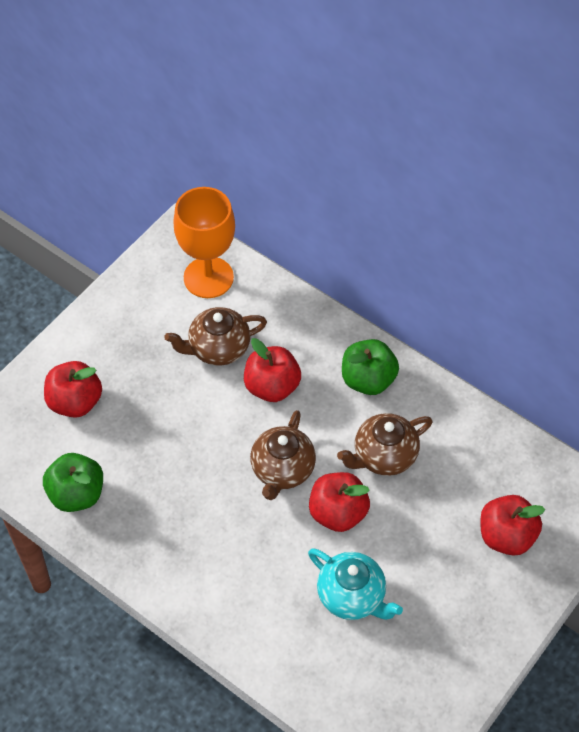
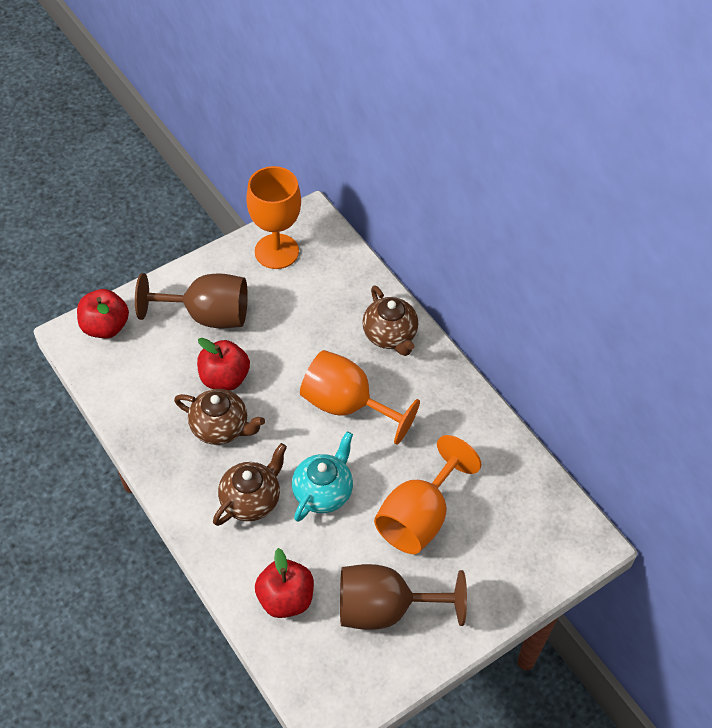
brown goblet: none = 0 -> [135,273,248,329] [340,564,467,630] = 2
green apple: [43,453,103,512] [342,339,399,395] = 2 -> none = 0
orange goblet: [173,187,235,298] = 1 -> [246,166,301,269] [300,350,420,445] [374,435,481,554] = 3
red apple: [44,361,102,418] [244,338,301,402] [309,472,370,532] [480,495,545,556] = 4 -> [77,289,129,338] [197,338,250,391] [255,548,314,618] = 3

